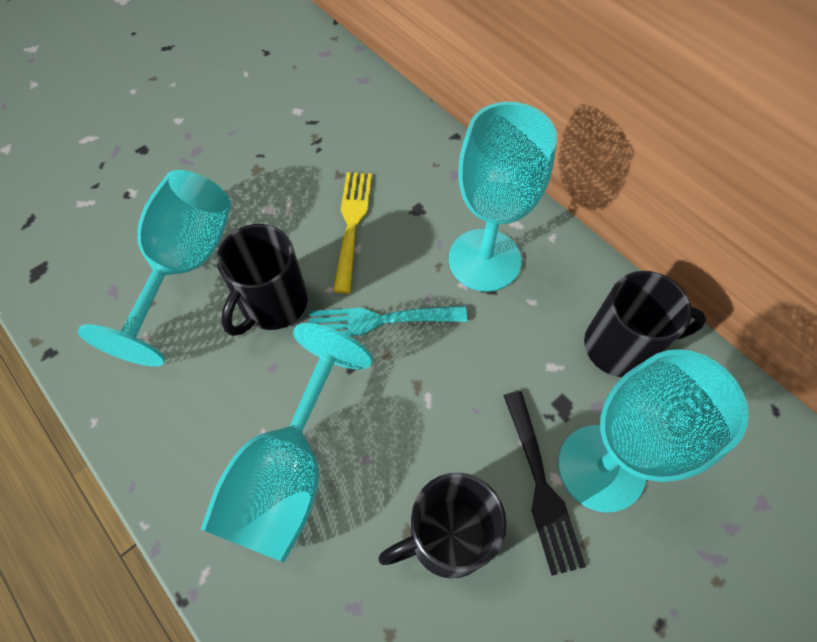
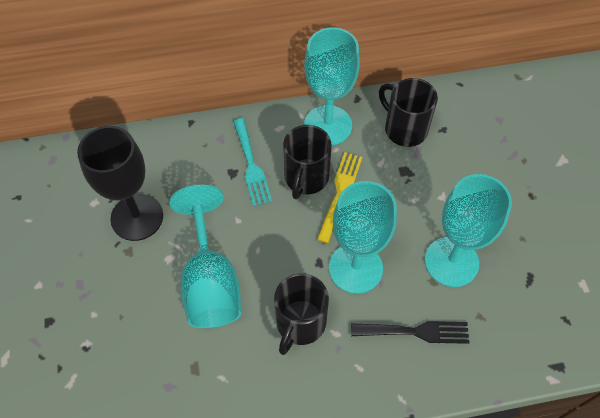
black goblet: none = 0 -> [77,126,163,241] = 1

